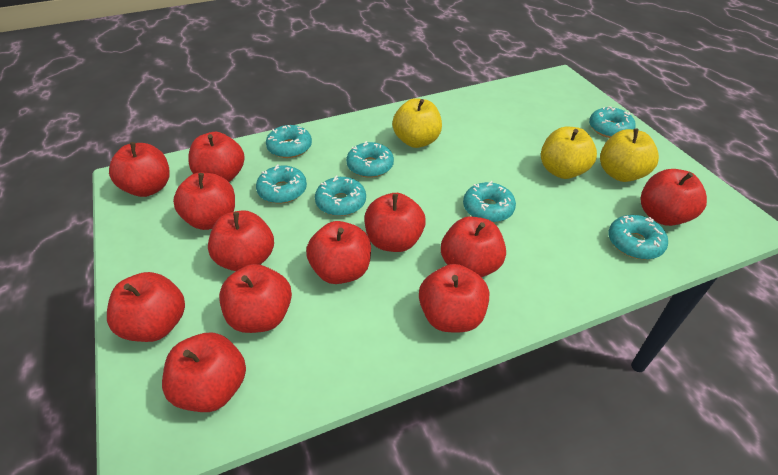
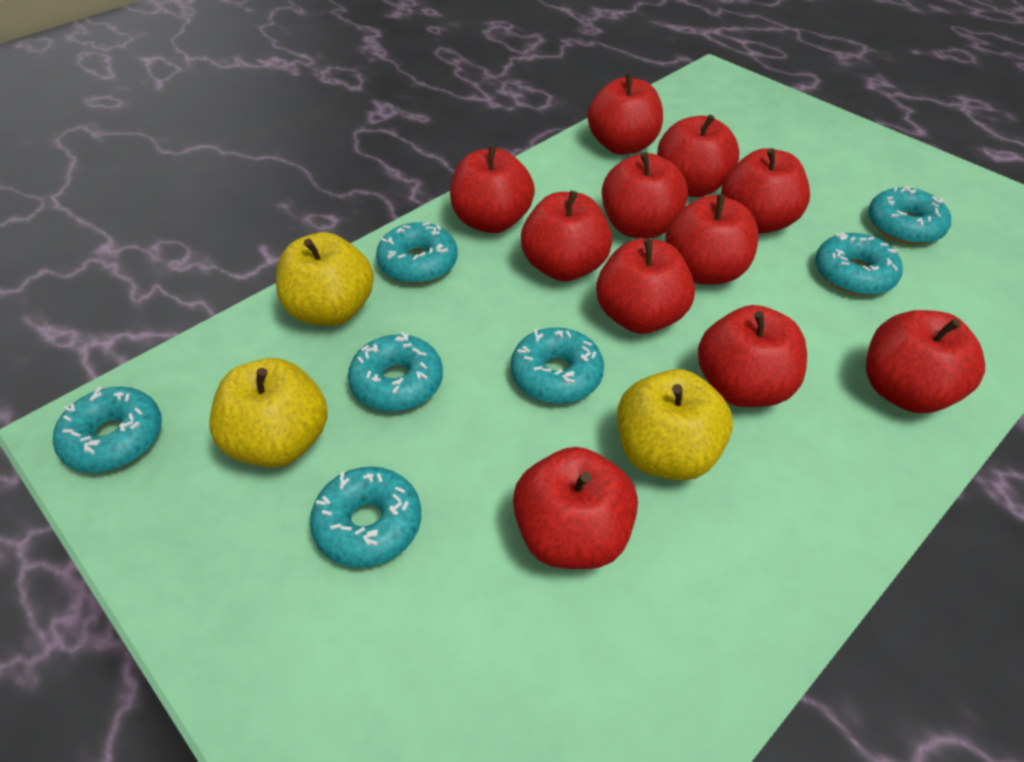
red apple: [107,272,185,342] [109,142,170,197] [162,333,246,412] [173,173,235,230] [188,132,245,182] [208,210,274,271] [219,264,292,333] [306,221,371,284] [364,193,426,252] [419,264,489,332] [441,216,506,277] [641,169,707,226] = 12 -> [450,146,535,233] [513,447,638,569] [521,191,612,281] [587,74,663,154] [596,239,695,334] [602,152,688,239] [657,114,739,197] [666,194,759,285] [698,305,807,407] [721,148,810,234] [866,310,985,413] = 11

